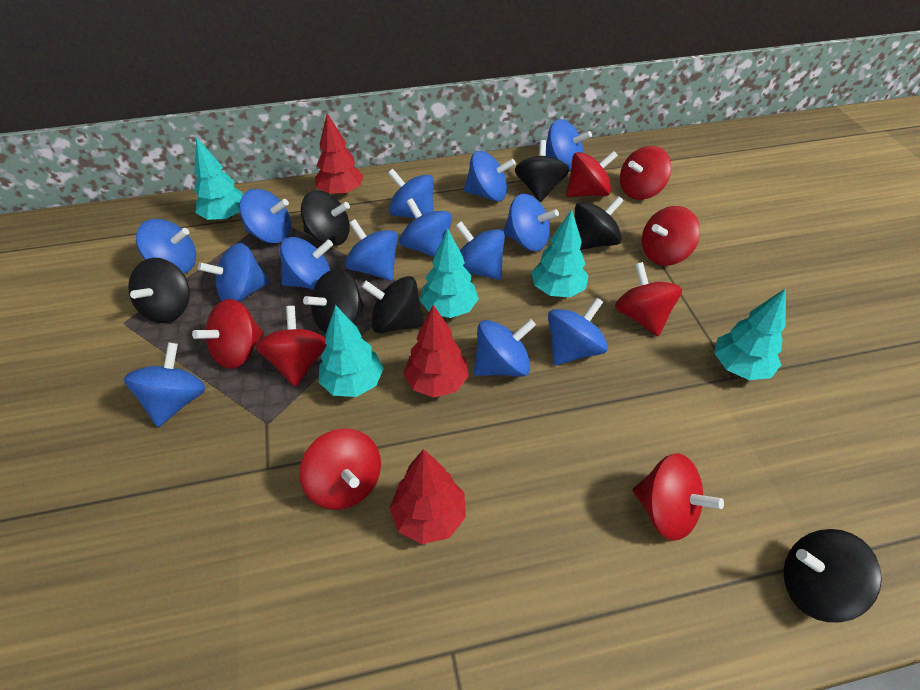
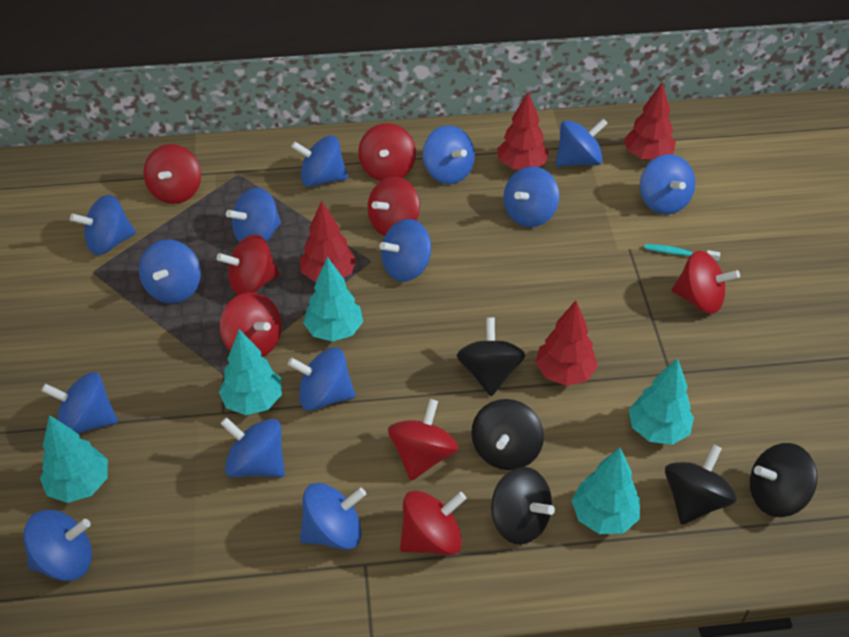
black spinning top: [128,258,190,323] [301,190,350,246] [303,269,364,334] [361,276,424,334] [515,140,569,202] [575,196,624,250] [784,529,882,622] = 7 -> [456,318,525,396] [471,399,544,470] [491,467,555,545] [665,444,737,525] [750,443,818,517] = 5
red tree: [315,113,364,196] [389,449,466,544] [403,305,469,398] = 3 -> [300,201,357,282] [497,92,549,170] [535,300,598,386] [624,82,676,161] = 4
turquoise toothbrush: none = 0 -> [644,244,720,262] = 1

